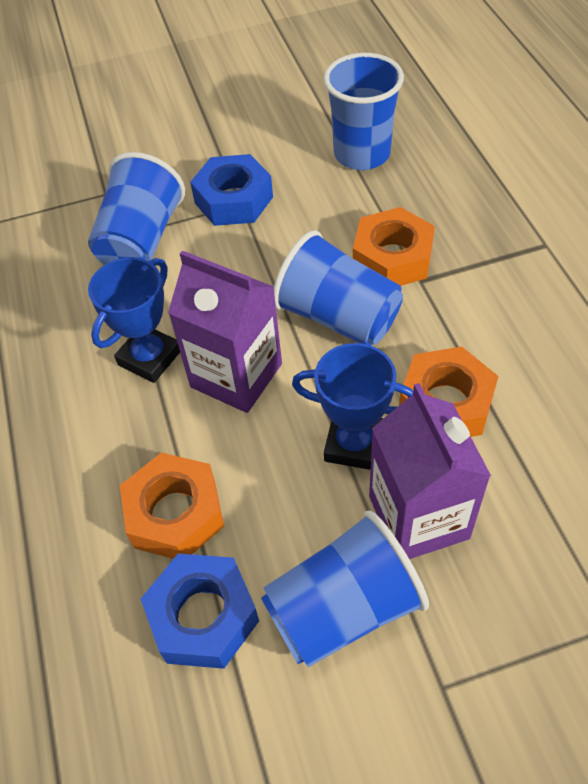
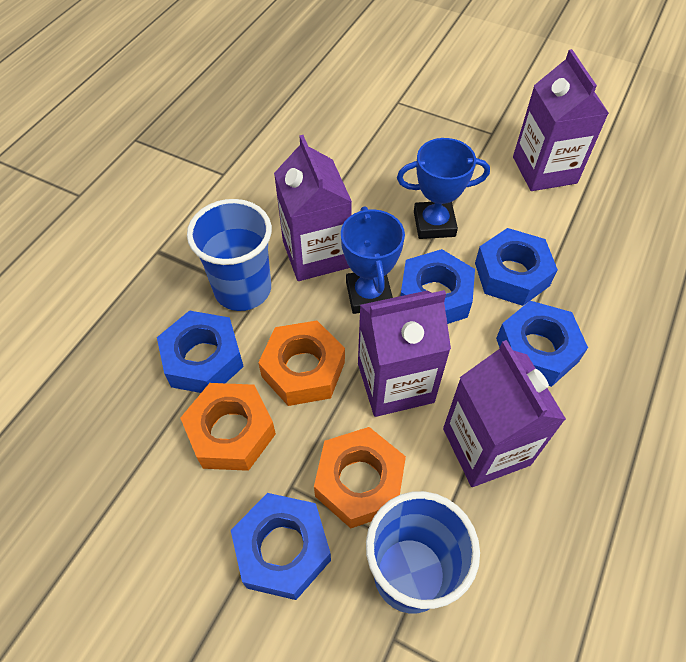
blue cup: [88,152,185,265] [261,511,429,667] [274,230,403,346] [324,53,404,170] = 4 -> [187,199,272,311] [366,491,480,614] = 2
blue nut: [141,554,259,669] [190,154,273,226] = 2 -> [157,310,244,393] [231,493,331,600] [401,249,475,324] [475,228,558,306] [496,301,588,387] = 5
purple carton: [168,250,282,413] [369,383,491,559] = 2 -> [274,135,352,281] [358,290,451,417] [443,340,566,487] [513,49,609,191] = 4

